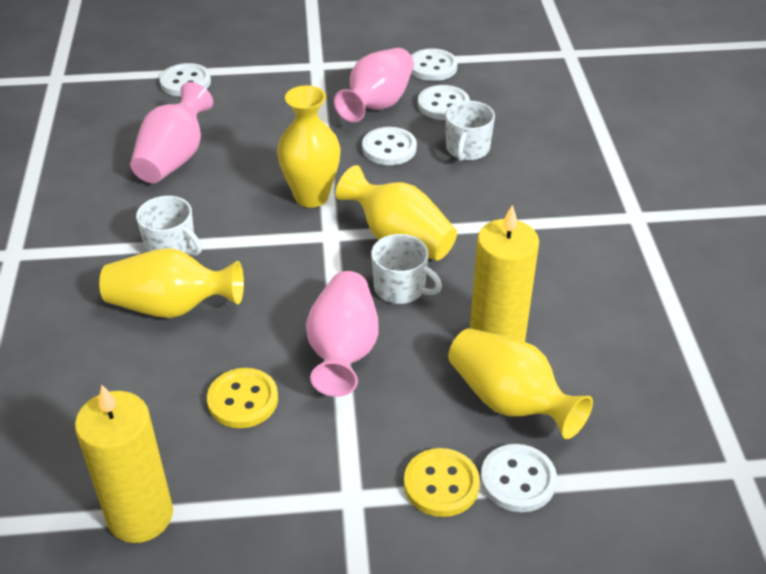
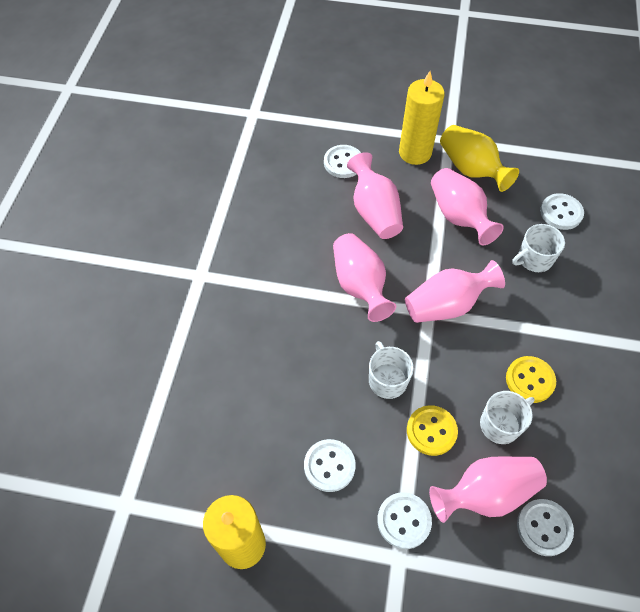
pink vase: [130,82,213,183] [306,271,379,397] [334,48,414,122] = 3 -> [333,233,396,322] [347,152,403,239] [405,260,505,323] [429,456,547,523] [431,168,504,245] = 5
yellow vase: [99,248,244,318] [277,85,341,208] [336,165,457,260] [448,328,593,439] = 4 -> [440,125,519,192] = 1

